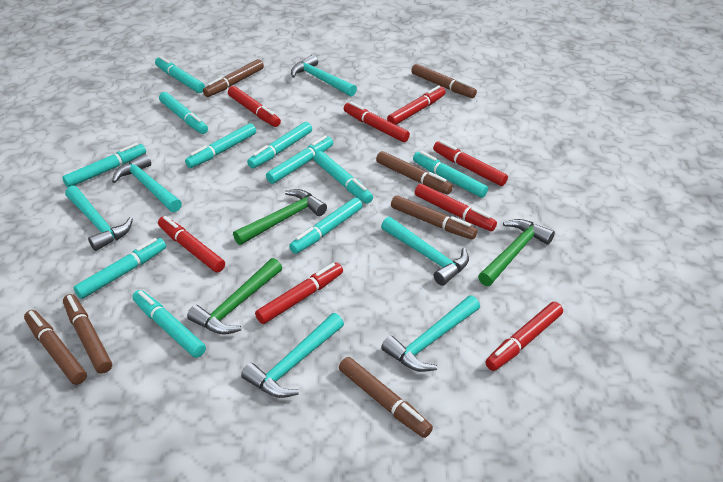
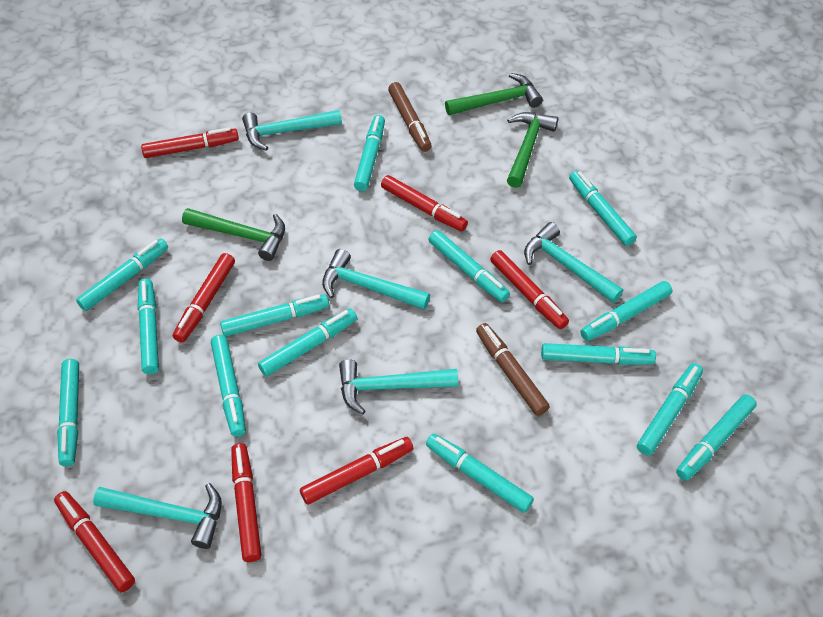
brown marker: [24,310,87,385] [63,294,112,374] [203,59,264,97] [339,357,433,438] [376,151,453,194] [391,195,478,240] [411,64,477,98] = 7 -> [388,82,432,152] [476,323,550,416] = 2
red marker: [158,216,225,272] [228,86,281,127] [255,263,343,324] [344,102,410,142] [387,85,446,125] [415,184,497,231] [433,140,508,186] [485,302,563,371] = 8 -> [54,491,135,592] [141,127,239,158] [173,253,235,343] [231,443,261,562] [300,437,413,505] [381,175,468,231] [490,250,569,329] = 7
turquoise hammer: [65,186,133,251] [112,154,182,212] [241,313,344,398] [291,55,357,97] [381,217,469,286] [381,295,480,372] = 6 -> [93,483,222,549] [242,110,342,151] [322,249,430,310] [339,359,458,415] [524,222,623,303] = 5
turquoise marker: [62,143,146,187] [74,238,166,299] [132,290,206,358] [155,56,205,93] [159,92,208,134] [185,123,256,168] [247,122,312,169] [266,136,333,184] [289,197,363,254] [314,151,373,204] [413,151,488,198] = 11 -> [57,359,79,466] [76,238,168,311] [138,278,159,374] [211,335,246,437] [220,294,329,336] [258,308,357,376] [354,115,385,191] [426,434,534,513] [428,230,510,302] [541,343,656,365] [569,170,637,246] [580,281,673,341] [637,363,703,456] [676,394,757,481] = 14

